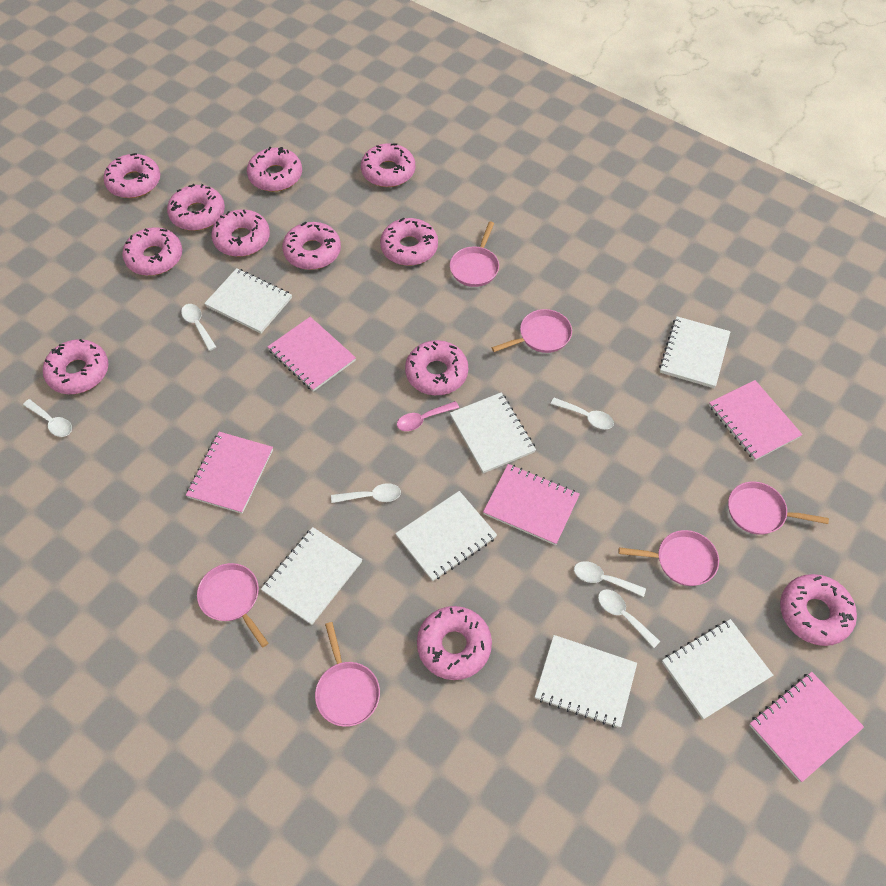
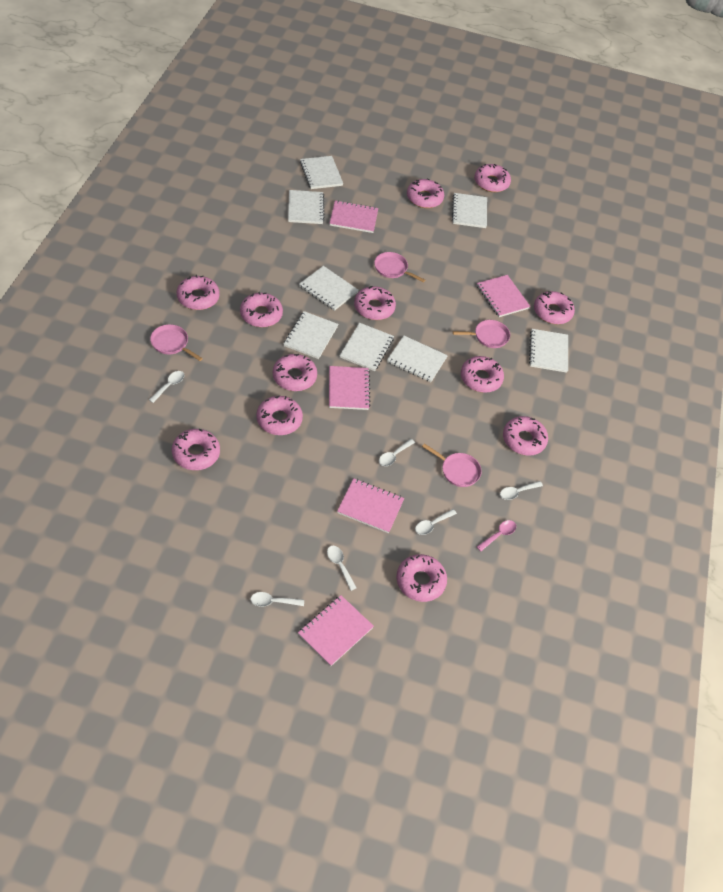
pink pan: [197,563,268,648] [315,622,380,727] [450,221,499,287] [491,309,572,353] [619,530,719,586] [728,482,829,535] = 6 -> [150,324,203,361] [374,252,425,283] [422,443,482,487] [453,320,510,348] = 4
white notebook: [204,268,292,334] [261,527,362,625] [395,491,497,581] [450,392,536,474] [535,635,637,728] [659,316,731,388] [662,619,773,720] = 7 -> [284,311,338,359] [288,190,324,224] [299,266,359,311] [300,156,343,189] [340,323,394,371] [387,336,448,382] [452,193,487,228] [529,329,568,373] = 8

